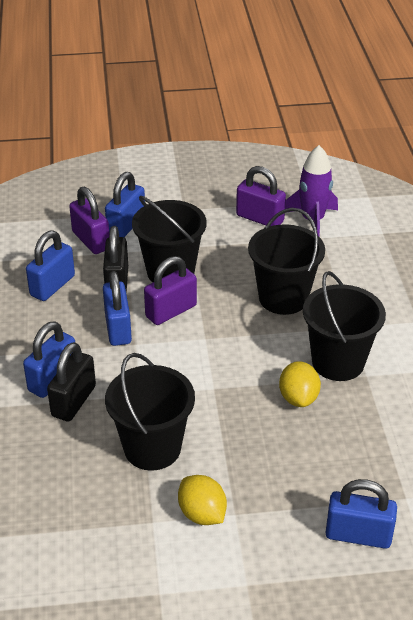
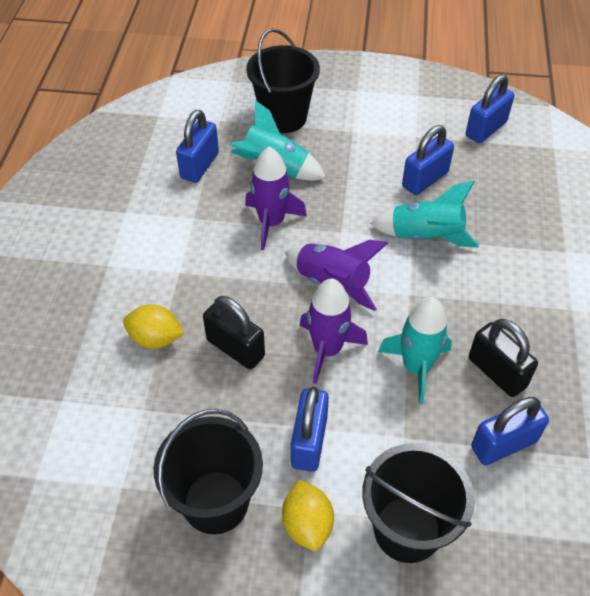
black bucket: [105,353,195,471] [132,196,206,282] [248,208,325,315] [303,271,386,381] = 4 -> [154,409,263,534] [246,28,320,133] [362,443,475,563] = 3
purple padlock: [69,187,109,254] [144,256,197,325] [236,166,286,226] = 3 -> none = 0
purple rocket: [285,145,338,236] = 1 -> [245,147,307,250] [285,240,388,311] [299,279,368,384] = 3
turquoise rocket: none = 0 -> [230,100,326,181] [370,181,479,247] [378,297,452,404] = 3

